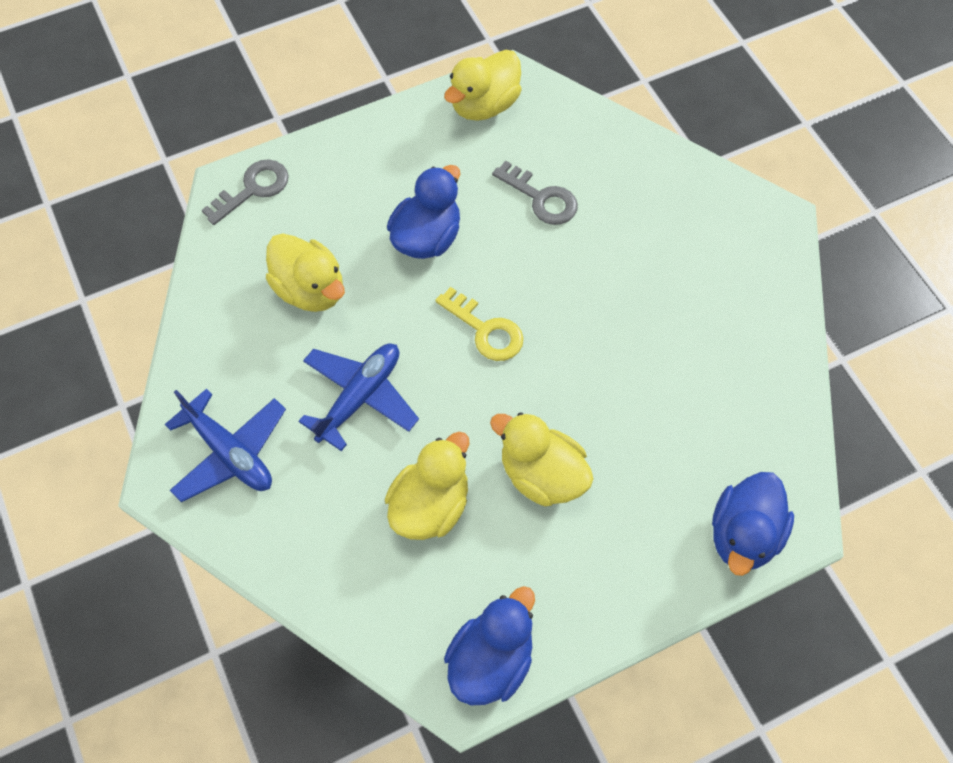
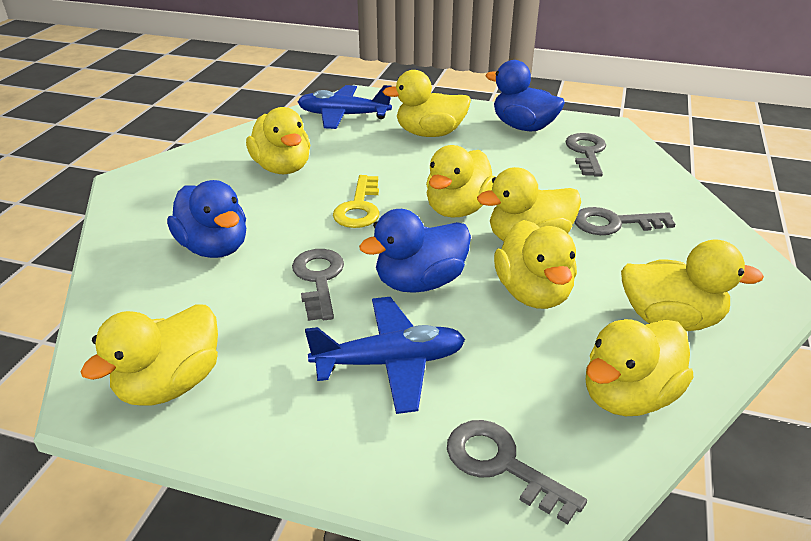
grey key: [202,159,289,225] [492,161,578,225] = 2 -> [292,249,344,321] [447,420,587,524] [565,133,606,177] [574,207,675,235] = 4
yellow duck: [266,233,345,312] [385,432,469,540] [444,50,522,121] [490,412,594,506] = 4 -> [81,304,218,406] [246,107,310,174] [383,70,471,137] [426,145,496,218] [477,167,581,242] [494,220,577,309] [586,319,693,416] [621,240,764,331] = 8

